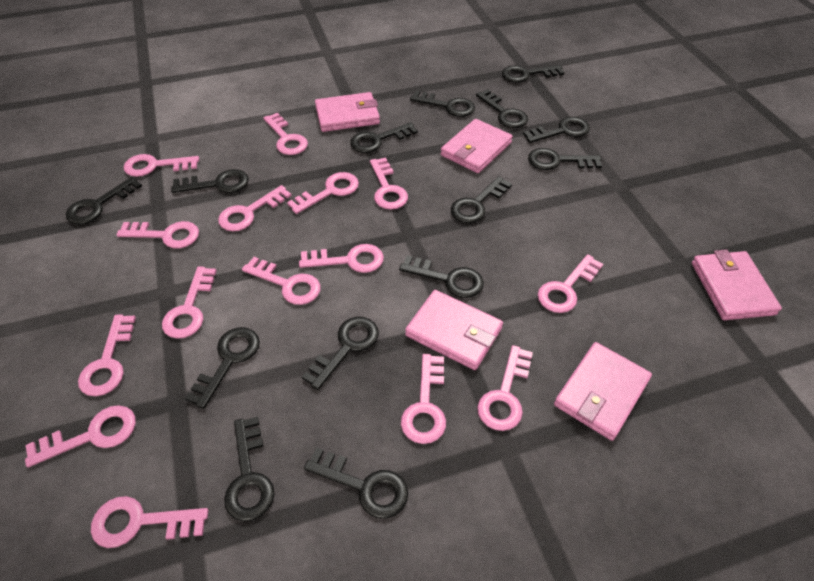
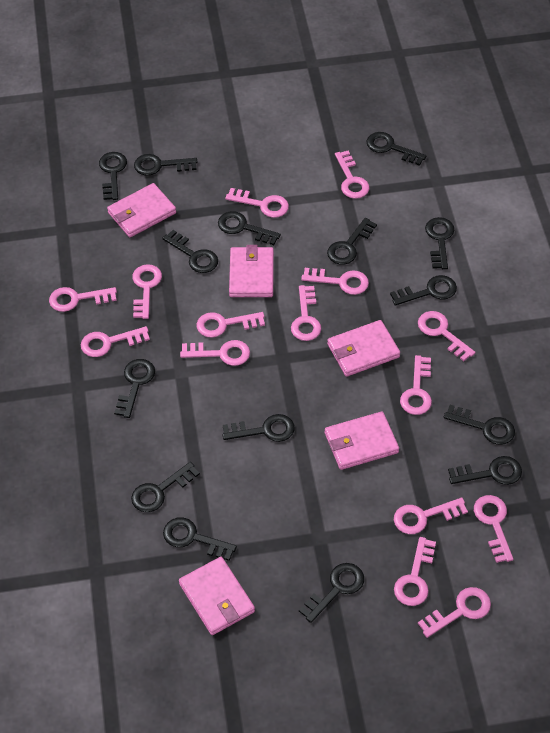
black key: [66,177,142,224] [171,169,249,193] [185,327,260,409] [224,417,275,521] [302,317,379,390] [304,447,408,519] [350,122,418,153] [399,255,484,298] [410,91,475,117] [451,176,512,223] [476,89,528,128] [502,65,564,83] [523,117,590,143] [528,148,602,170] = 14 -> [99,152,127,200] [114,359,155,418] [131,462,200,512] [134,154,197,176] [162,230,218,273] [163,517,237,561] [218,211,281,245] [222,414,295,442] [299,563,364,623] [327,218,377,265] [366,132,426,166] [390,275,457,305] [425,217,454,269] [444,405,515,445] [448,456,522,485] = 15

